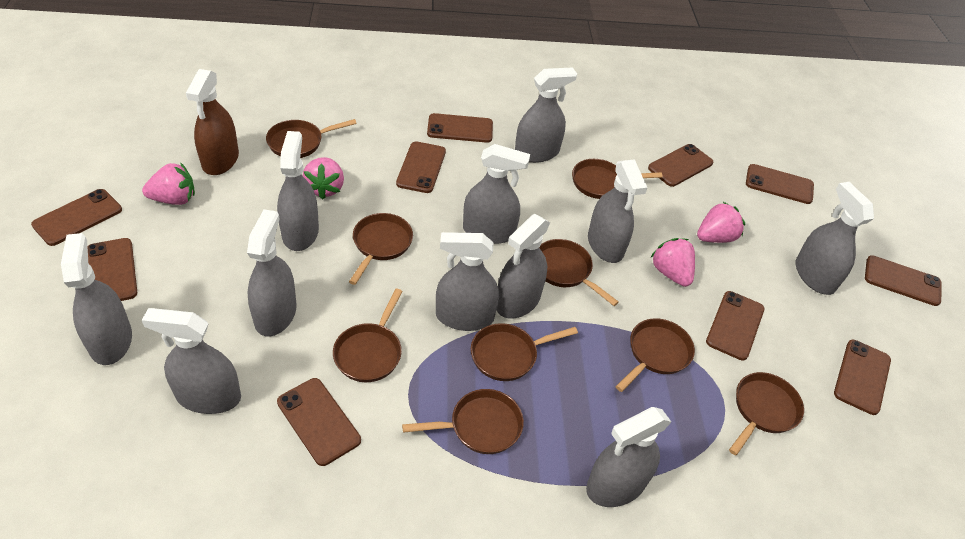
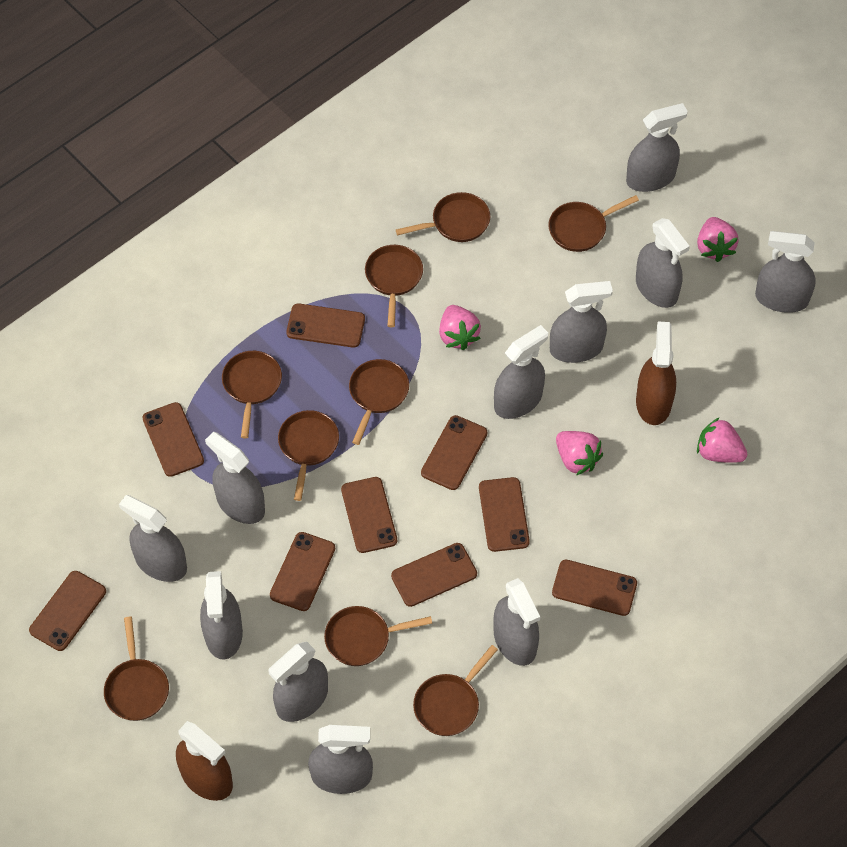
brown phone: [31,189,122,246] [87,238,137,301] [277,378,361,466] [396,141,446,193] [427,113,493,143] [648,144,713,187] [706,291,764,361] [746,164,814,204] [834,340,891,415] [865,255,942,306] = 10 -> [29,571,106,651] [142,402,204,477] [270,532,335,611] [286,303,365,348] [341,477,397,553] [391,543,477,607] [421,415,487,490] [479,477,530,552] [552,560,637,616] = 9
brown spray bottle: [186,69,239,175] = 1 -> [176,721,233,801] [636,322,676,425] = 2

